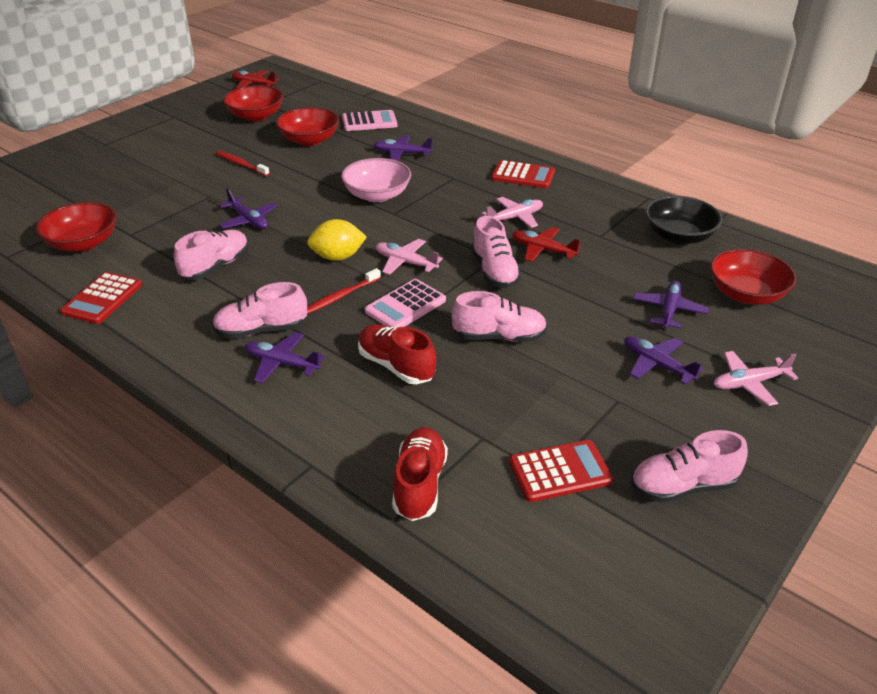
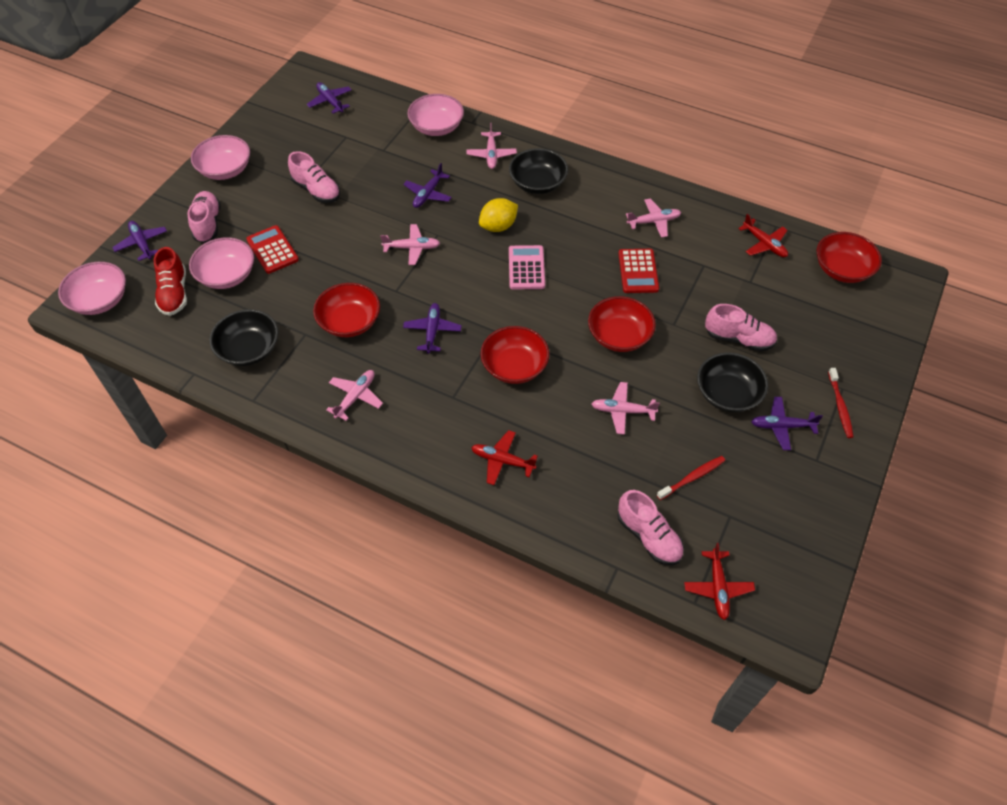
black bowl: [645,196,722,245] = 1 -> [209,309,278,366] [509,148,568,194] [697,352,768,412] = 3
pink bowl: [341,158,411,202] = 1 -> [58,262,126,315] [189,237,254,289] [191,135,250,180] [407,94,464,136] = 4
pink calculator: [342,110,397,131] [365,279,446,328] = 2 -> [509,245,545,289] = 1
pink plane: [376,239,443,275] [482,197,543,228] [714,351,798,406] = 3 -> [326,370,383,421] [380,224,440,265] [466,123,517,169] [592,382,660,435] [626,199,681,238] = 5
pink shoe: [174,230,249,280] [212,282,307,339] [451,291,547,342] [471,216,522,288] [631,430,748,503] = 5 -> [187,191,221,243] [288,151,340,203] [618,490,684,565] [705,304,777,351] = 4
red calculator: [60,272,142,324] [491,160,555,188] [509,440,613,502] = 3 -> [246,225,299,274] [618,249,659,293] = 2
red plane: [232,70,279,88] [512,227,581,262] = 2 -> [471,430,538,485] [684,543,755,620] [738,214,788,257] = 3
red shoe: [358,324,437,384] [392,427,448,521] = 2 -> [153,247,187,316] = 1

